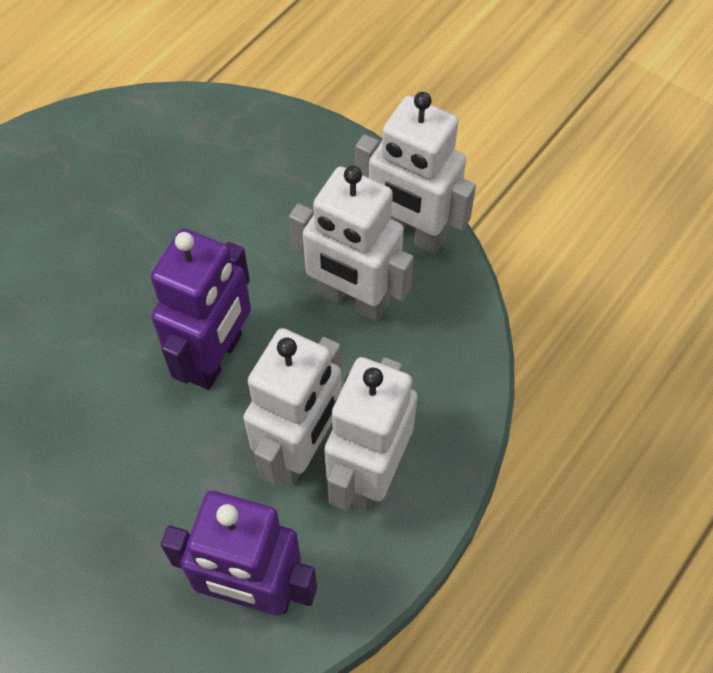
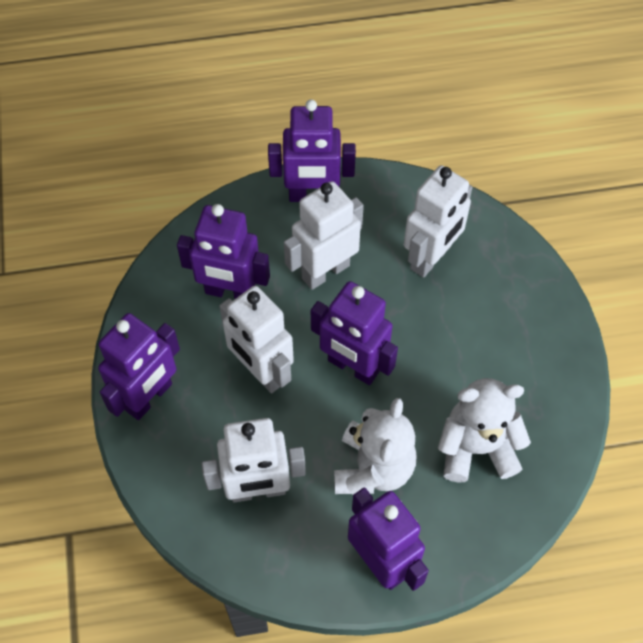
purple robot: [151,229,251,390] [161,491,317,615] = 2 -> [98,313,180,420] [177,204,270,300] [268,99,356,202] [311,281,398,385] [348,487,429,591] = 5
white teddy bear: none = 0 -> [334,398,417,495] [438,378,531,483] = 2

